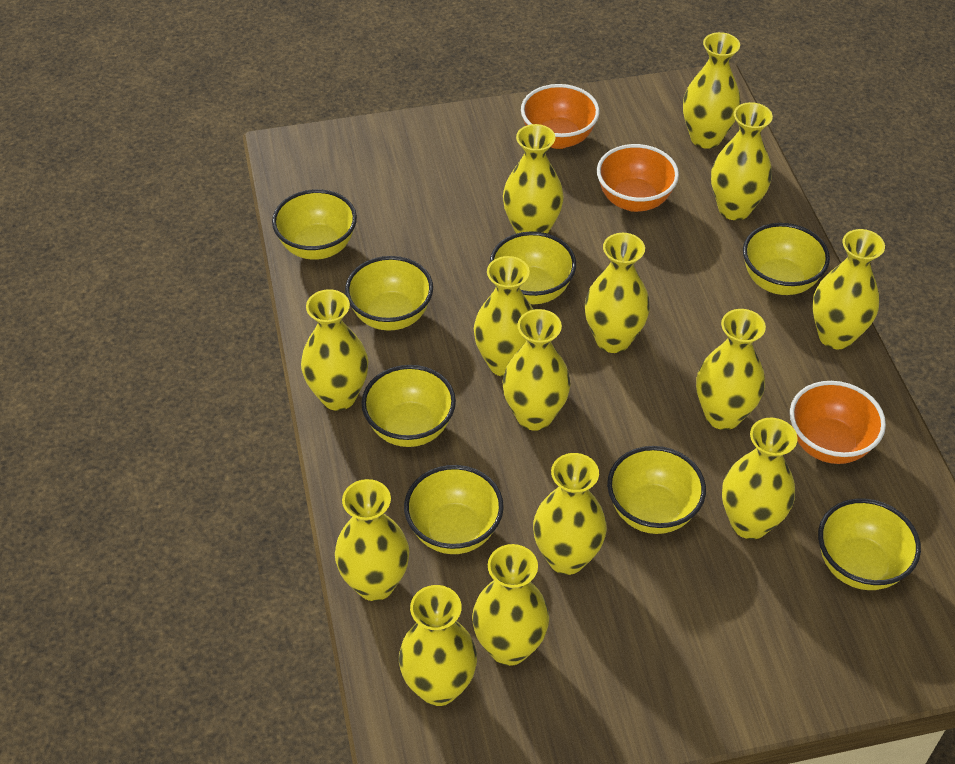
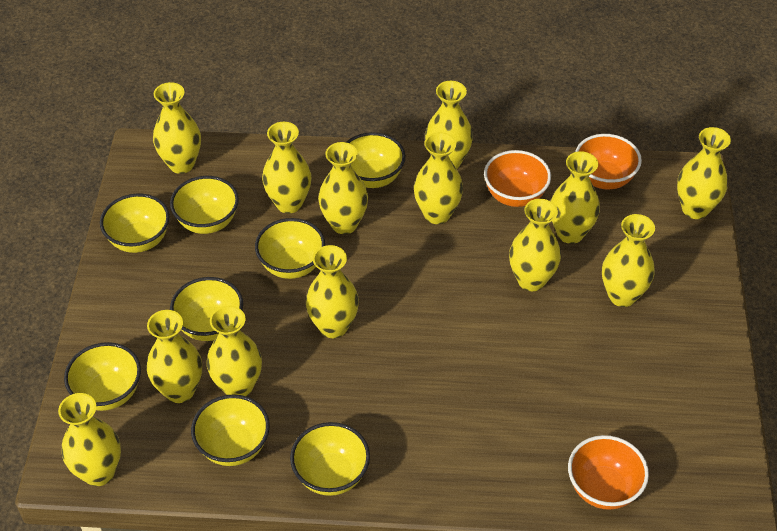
yellow vase: [301,289,368,411] [335,479,409,601] [399,585,477,706] [472,544,549,666] [474,256,534,377] [502,309,571,431] [503,124,564,234] [533,453,607,575] [585,233,650,353] [683,32,740,149] [696,309,766,430] [711,102,773,220] [722,418,797,539] [812,229,885,349] = 14 -> [58,393,121,486] [147,310,202,403] [153,82,201,174] [207,306,262,396] [262,122,311,214] [306,245,359,338] [318,142,368,234] [414,132,463,224] [425,81,473,169] [509,199,561,291] [551,151,600,244] [602,214,655,307] [677,127,731,219] = 13

